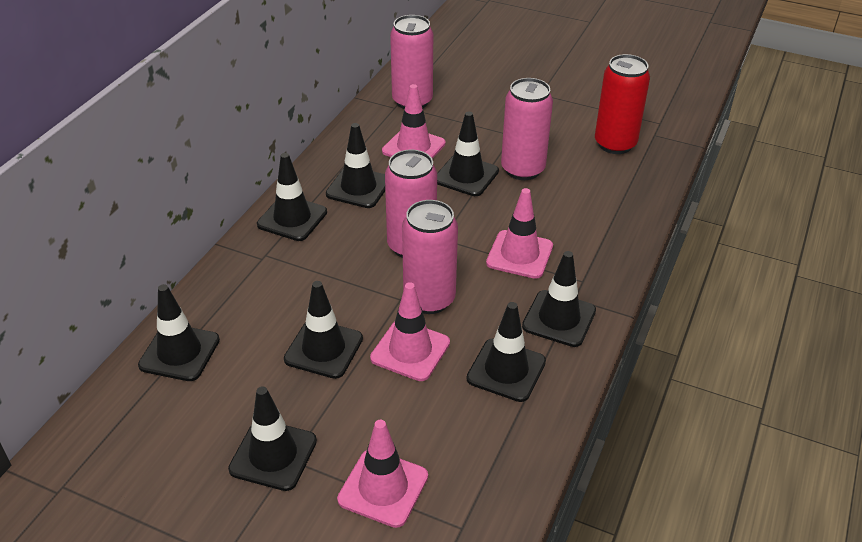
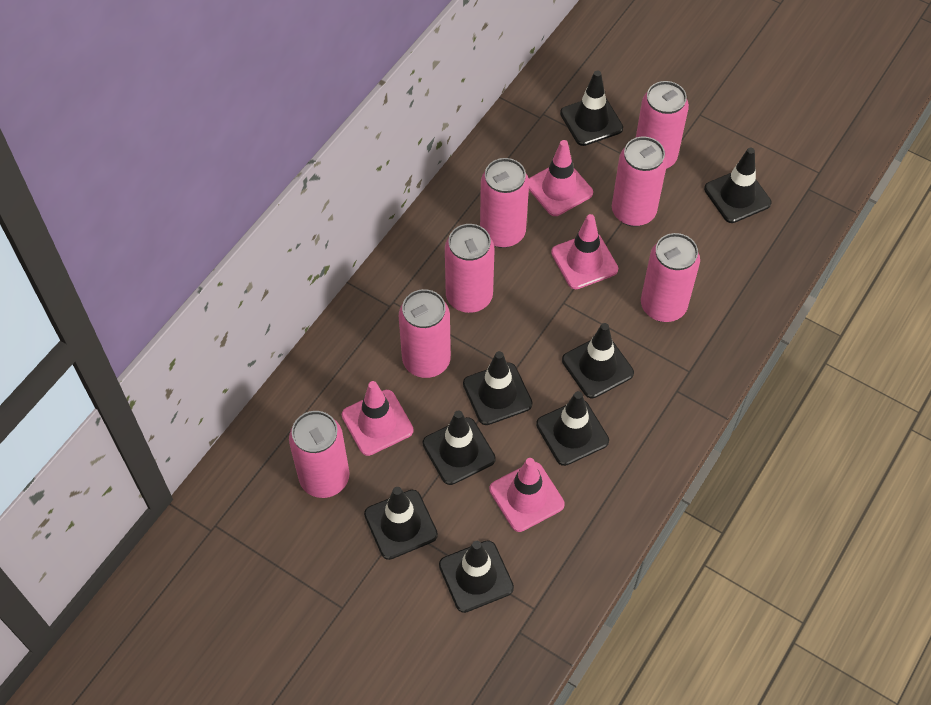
pink can: [385,150,437,258] [390,15,433,109] [402,200,458,314] [501,78,553,180] = 4 -> [289,411,350,498] [399,289,451,378] [445,224,495,313] [480,158,529,248] [612,136,667,227] [636,81,689,169] [641,233,700,322] = 7
red can: [595,54,650,154] = 1 -> none = 0

